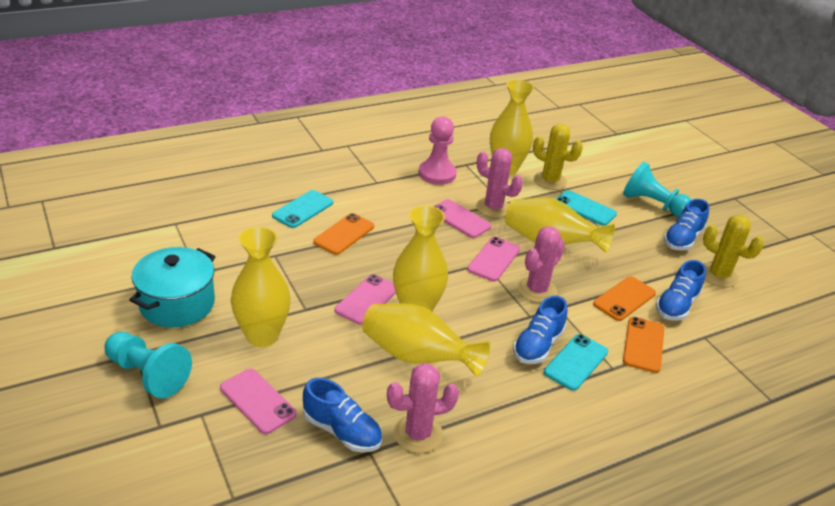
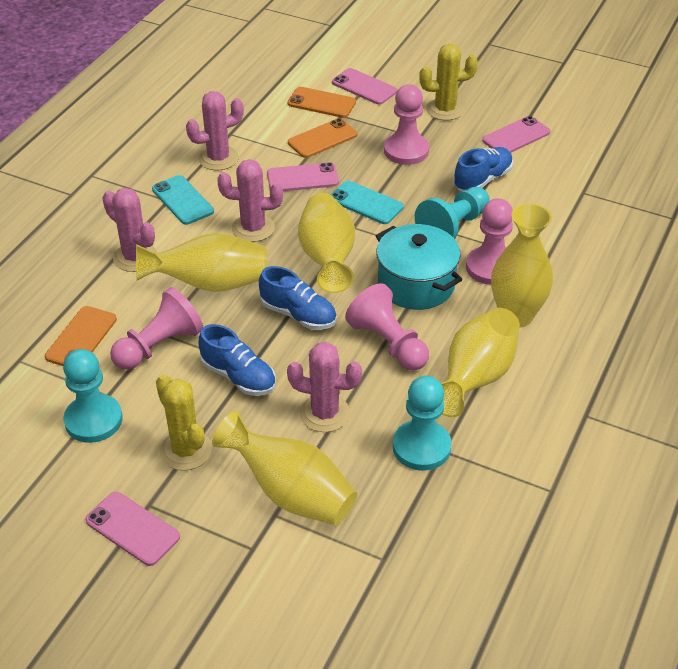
blue shoe: [303,378,382,452] [513,296,567,364] [655,260,706,321] [663,199,709,251] = 4 -> [198,324,276,396] [259,266,337,330] [454,147,513,191] = 3
pink cactus: [387,363,459,453] [476,148,523,218] [517,226,565,303] = 3 -> [102,188,157,272] [186,91,244,170] [217,159,283,242] [287,342,362,432] = 4
pink pawn: [418,116,457,185] = 1 -> [110,287,203,370] [345,283,429,371] [384,84,429,165] [466,198,513,285] = 4
turquoise pawn: [105,332,192,398] [623,162,691,217] = 2 -> [63,349,122,443] [393,376,452,471] [415,187,490,239] = 3
turquoise phone: [272,190,333,228] [544,334,608,391] [556,190,617,226] = 3 -> [152,175,214,225] [330,181,404,224] = 2

